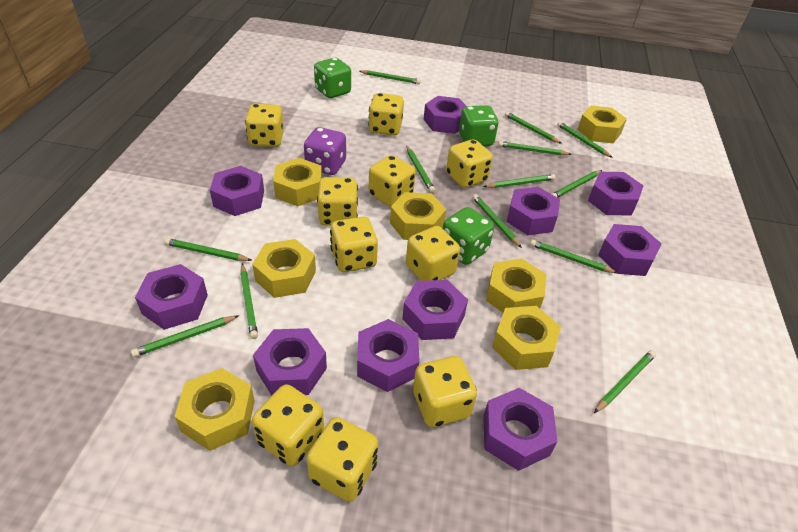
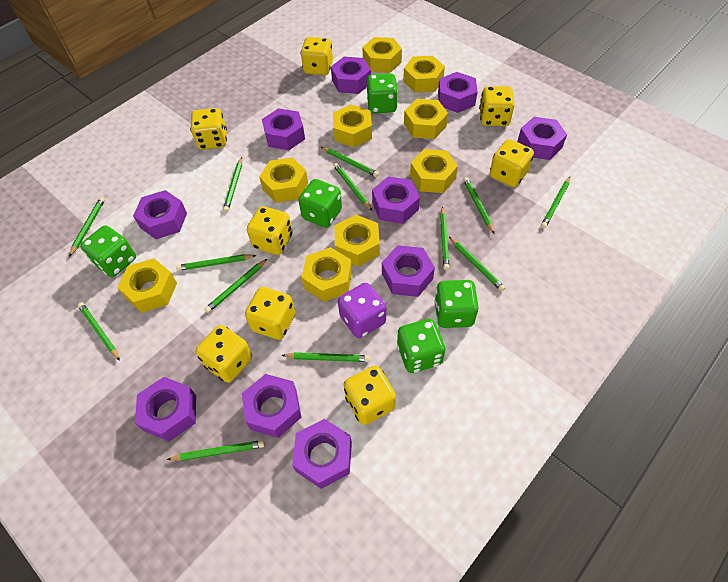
green dice: [314,57,351,98] [443,207,494,265] [459,105,499,146] = 3 -> [80,225,136,277] [298,179,342,228] [367,73,398,114] [397,319,446,373] [434,280,479,328] = 5
yellow dice: [245,104,284,147] [252,384,324,467] [306,417,378,502] [317,177,358,226] [330,217,378,272] [368,93,404,136] [369,155,416,207] [406,226,460,281] [413,356,477,427] [446,139,493,188] = 10 -> [190,108,227,150] [195,325,252,383] [245,287,295,340] [247,206,293,255] [301,37,333,75] [344,365,396,425] [479,86,515,126] [489,139,534,187] = 8
yellow nut: [174,368,255,451] [252,239,316,298] [273,158,322,206] [390,192,446,240] [486,258,547,313] [492,306,561,370] [577,106,627,143] = 7 -> [117,258,177,313] [259,157,308,203] [302,247,352,302] [333,105,372,148] [335,215,380,267] [362,37,402,73] [403,56,445,93] [404,99,448,139] [410,149,458,193] = 9

